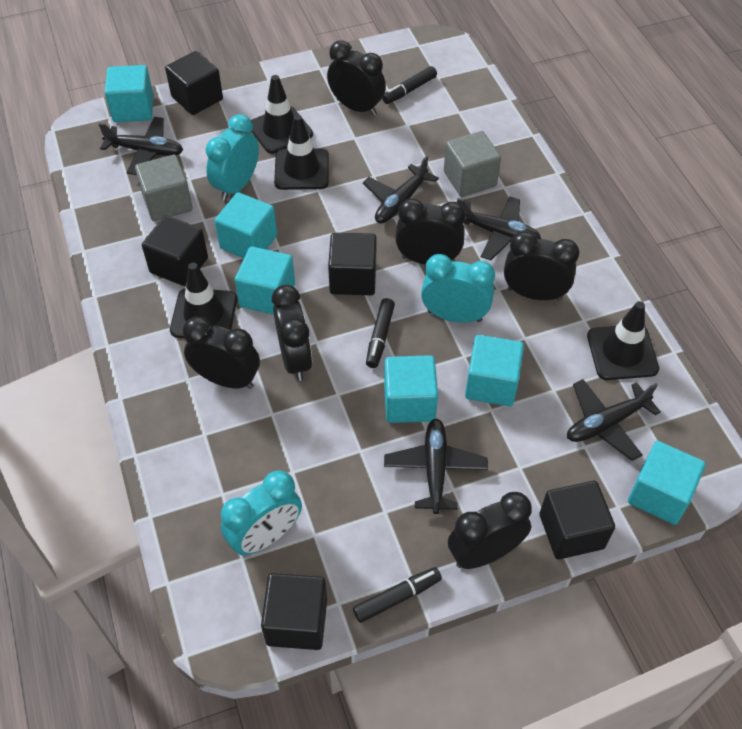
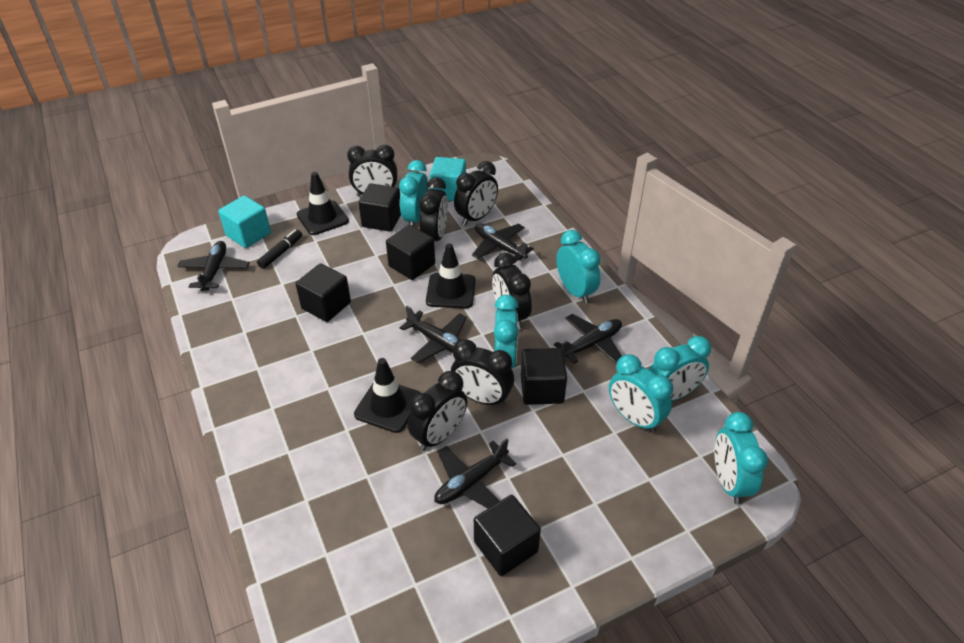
black marker: [353,567,442,623] [366,298,395,368] [382,66,437,104] = 3 -> [257,230,302,269] = 1
black traffic cone: [170,262,237,338] [251,75,313,154] [274,115,329,190] [587,301,659,380] = 4 -> [297,172,349,235] [354,358,420,433] [426,244,475,309] = 3
grey cube: [135,155,193,221] [444,131,501,197] = 2 -> none = 0
turquoise clock: [206,114,259,201] [221,470,302,555] [421,254,495,323] = 3 -> [399,160,429,226] [494,295,519,369] [557,230,601,304] [609,354,673,433] [649,336,711,401] [715,412,768,505] = 6
turquoise cube: [105,65,154,122] [215,192,277,258] [235,247,295,315] [384,355,438,423] [465,335,524,406] [628,441,706,525] = 6 -> [218,195,271,248] [430,157,466,201] = 2

